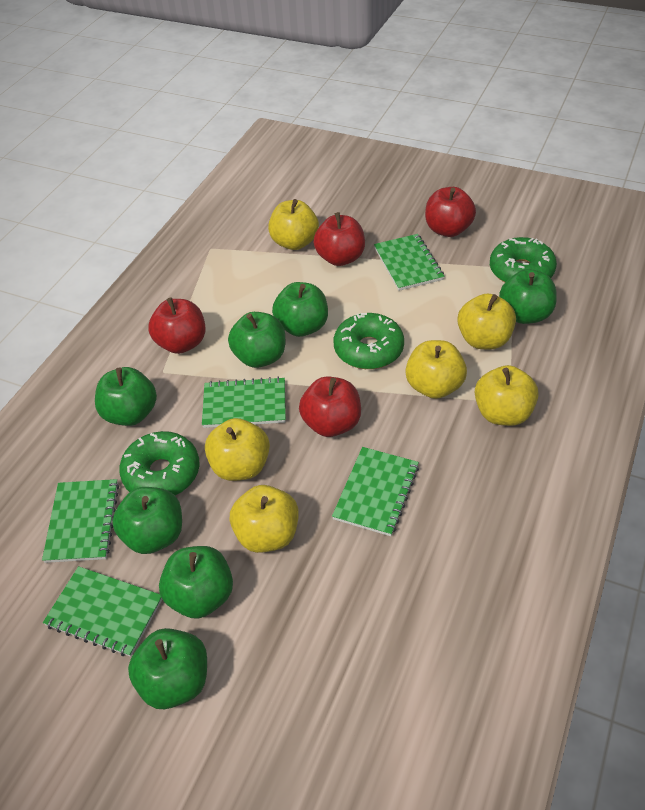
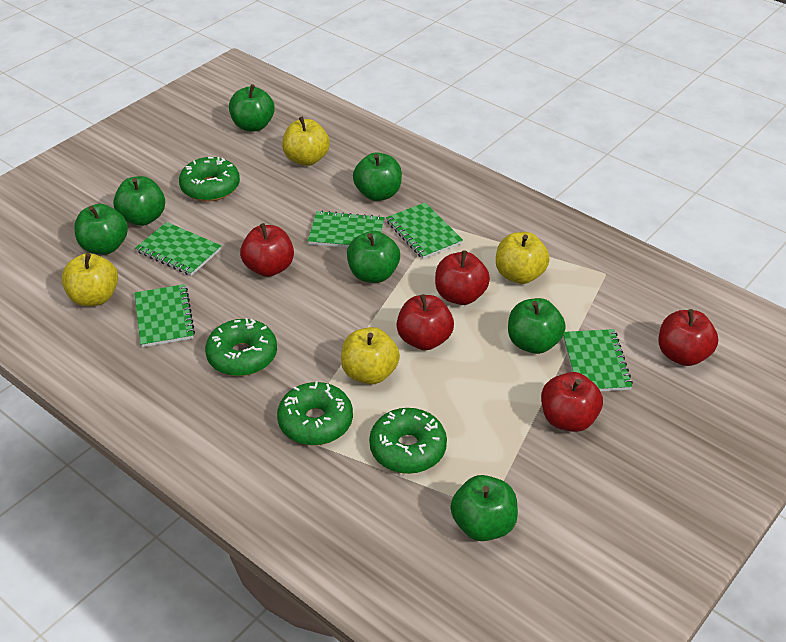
green donut: [119,431,200,495] [334,313,404,369] [490,237,557,282] = 3 -> [179,157,240,202] [205,318,277,376] [277,381,353,445] [369,408,447,474] = 4
red apple: [148,298,206,354] [299,377,361,437] [314,212,365,266] [425,187,476,237] = 4 -> [240,223,294,277] [397,294,454,350] [435,250,490,305] [541,372,603,432] [659,309,718,366] = 5
yellow apple: [205,418,270,481] [230,485,299,553] [268,199,319,250] [405,340,467,399] [457,294,516,349] [475,365,539,426] = 6 -> [61,253,118,306] [282,117,330,166] [341,327,400,384] [496,232,549,284] = 4

